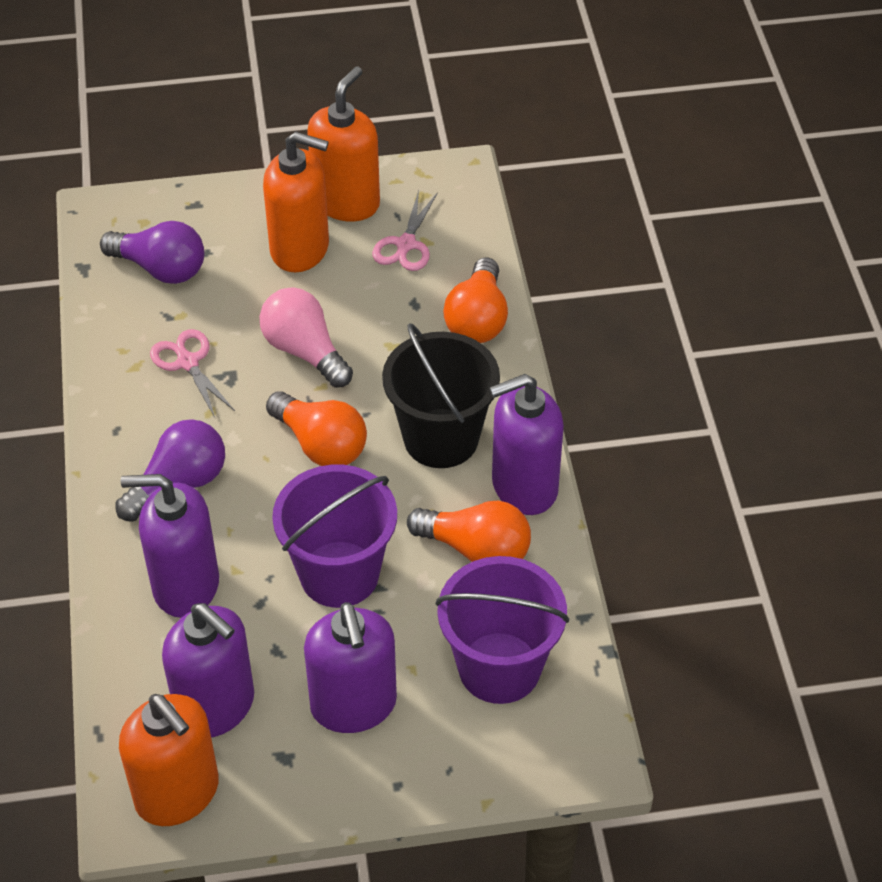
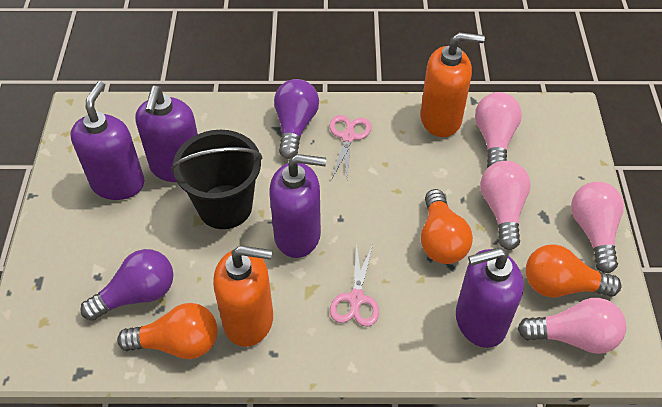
orange soap dispenser: [119,694,219,826] [263,132,329,272] [307,66,380,222] = 3 -> [213,246,273,347] [420,32,485,137] = 2
pink light bulb: [259,287,353,388] = 1 -> [475,92,522,168] [480,161,531,250] [517,298,626,354] [571,182,624,273] = 4
purple bucket: [272,465,397,608] [436,556,569,704] = 2 -> none = 0

